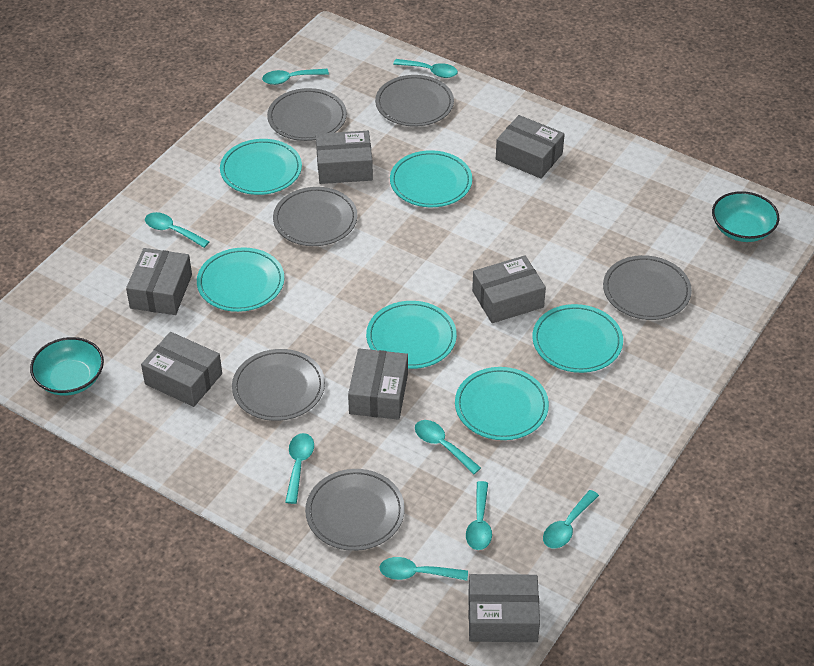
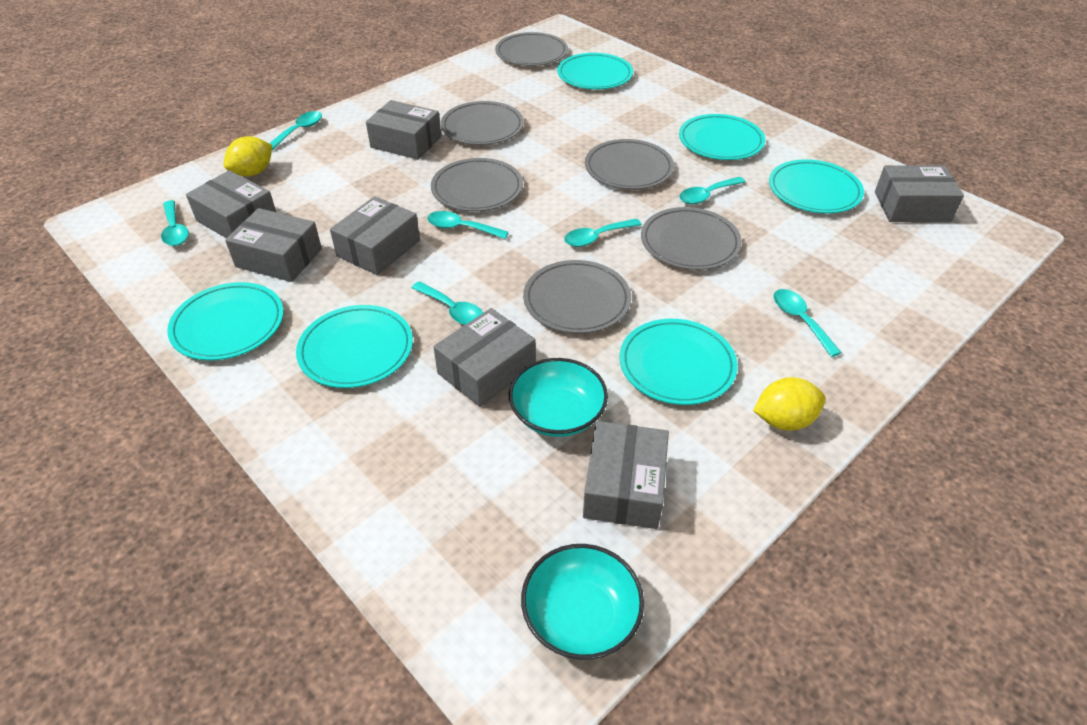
turquoise spoon: [145,212,210,248] [262,69,329,85] [285,433,314,504] [379,557,468,581] [393,59,458,78] [415,420,481,474] [466,481,492,550] [543,490,599,548] = 8 -> [161,200,189,246] [270,111,322,150] [412,281,483,325] [427,211,509,239] [564,219,642,247] [679,177,746,204] [774,289,842,357] = 7
yellow lemon: none = 0 -> [224,136,272,176] [753,377,826,431] = 2

